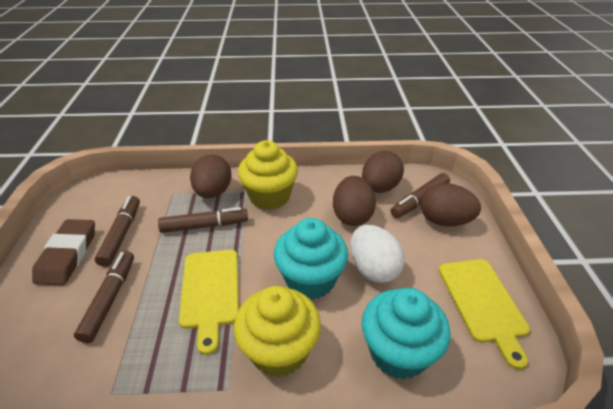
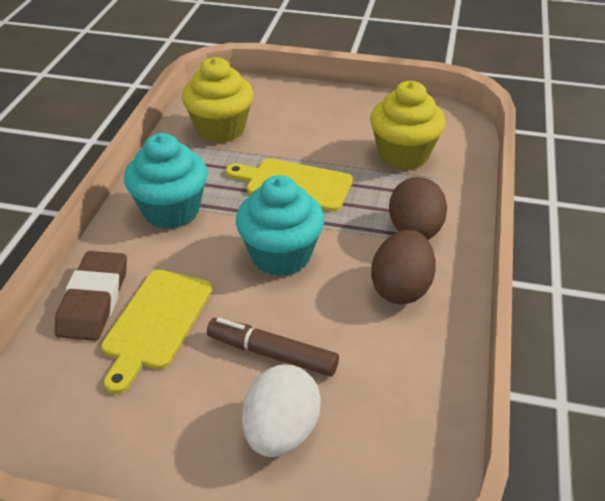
brown egg: [190,154,232,198] [333,176,376,226] [362,151,404,193] [420,183,481,226] = 4 -> [371,230,436,304] [389,177,447,239] = 2
brown marker: [74,251,134,343] [95,196,140,267] [158,207,248,233] [390,173,450,218] = 4 -> [207,317,339,377] = 1

